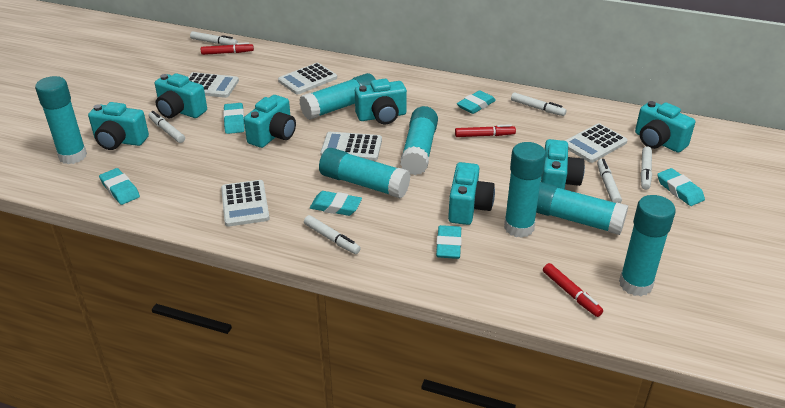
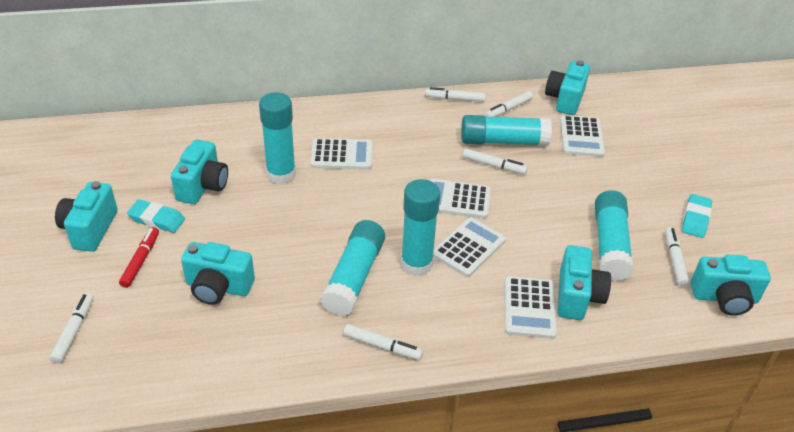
red marker: [201,42,254,55] [455,124,516,137] [543,263,603,317] = 3 -> [119,227,159,288] = 1
turquoise camera: [88,102,149,150] [155,73,207,118] [244,95,296,148] [355,79,407,124] [448,162,495,225] [541,139,585,189] [635,101,695,153] = 7 -> [55,181,118,252] [171,140,228,204] [181,242,255,305] [545,60,590,115] [557,245,611,320] [691,254,771,316] = 6
turquoise eraser: [99,168,140,205] [223,103,245,134] [310,191,362,216] [436,225,462,259] [457,90,496,114] [657,168,705,206] = 6 -> [127,199,185,233] [682,194,712,238] = 2
turquoise glue stick: [35,76,87,164] [299,73,376,120] [319,148,411,199] [400,106,438,175] [504,142,546,238] [536,182,628,235] [619,195,676,296] = 7 -> [259,92,296,184] [320,220,385,316] [401,179,440,276] [461,115,552,146] [595,190,634,281] = 5

